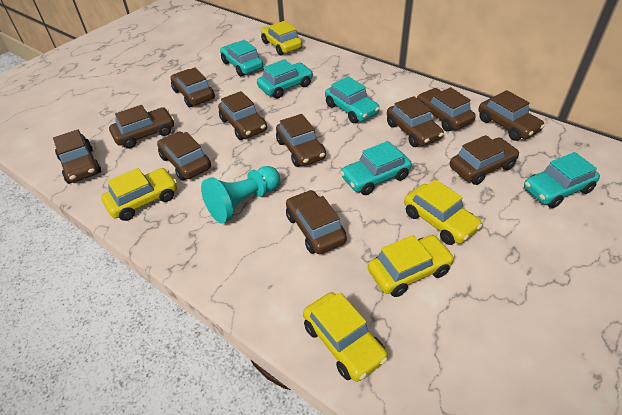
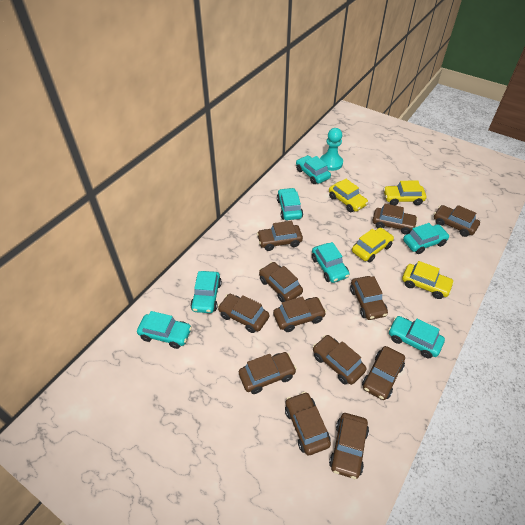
brown car: [53,129,101,184] [109,105,174,149] [157,132,211,181] [171,68,215,108] [218,91,267,140] [276,114,326,167] [286,190,347,254] [387,96,444,147] [417,87,476,131] [450,135,519,185] [478,90,545,141] = 11 -> [218,294,269,333] [239,352,297,394] [257,221,303,251] [259,262,303,302] [273,296,326,332] [285,392,331,455] [313,335,367,385] [329,413,369,479] [350,276,388,320] [362,346,405,400] [373,204,418,235] [434,205,480,237] = 12
turquoise car: [220,40,263,77] [257,59,313,99] [325,76,380,123] [340,141,412,195] [524,152,600,208] = 5 -> [137,311,192,349] [190,271,222,313] [277,188,303,220] [296,155,331,184] [312,242,349,283] [388,316,445,358] [403,223,450,254] = 7
yellow car: [101,168,177,221] [261,21,302,55] [303,292,388,382] [368,235,455,297] [404,180,482,245] = 5 -> [329,178,368,212] [352,228,394,262] [383,180,426,205] [402,261,454,299] = 4

